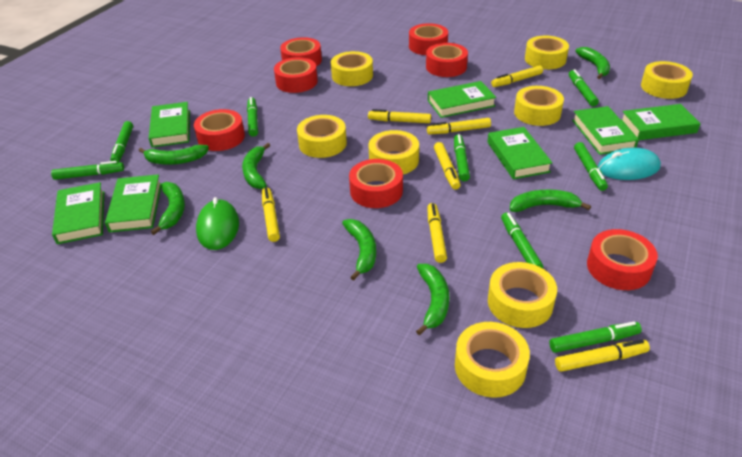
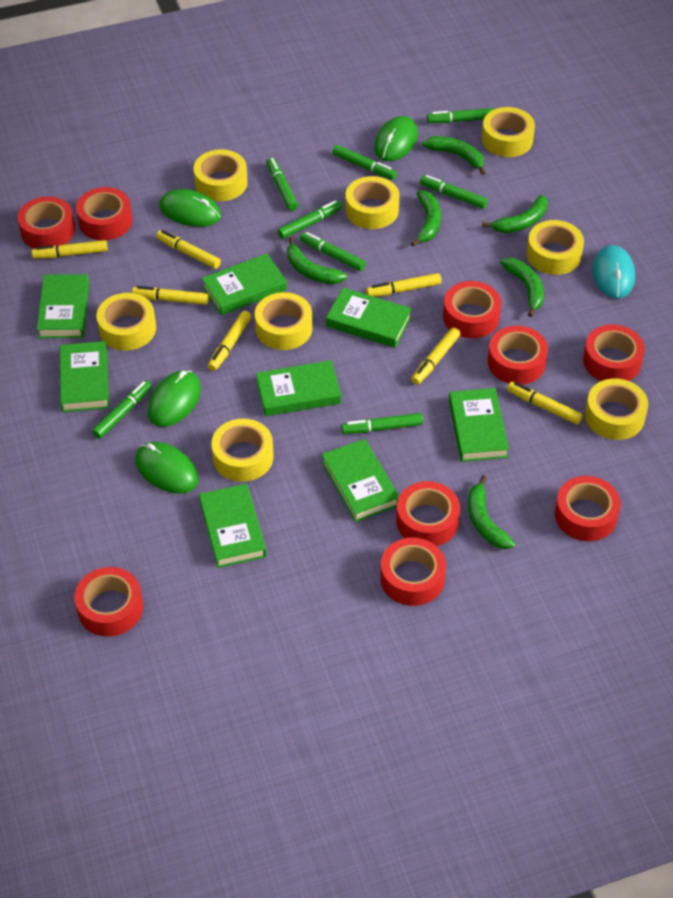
green banana: [139,145,209,165] [151,182,185,235] [242,143,270,189] [342,219,376,280] [416,264,449,335] [510,190,591,212] [575,47,610,79] = 7 -> [287,237,347,284] [411,190,441,247] [422,136,485,175] [468,475,515,549] [482,195,548,233] [500,257,544,317] = 6
green book: [52,182,104,244] [105,174,162,233] [149,102,190,147] [428,81,496,118] [487,127,552,179] [572,106,639,155] [621,104,701,140] = 7 -> [37,274,89,338] [60,341,109,412] [199,484,267,568] [202,254,287,315] [256,360,341,416] [322,439,399,522] [326,287,412,348] [449,388,509,462] = 8
green mouse: [196,197,239,250] = 1 -> [135,442,199,494] [148,370,201,427] [159,189,221,227] [374,116,418,161] = 4
red tape: [194,109,245,151] [274,57,318,93] [280,37,322,67] [349,159,403,208] [409,23,448,55] [426,43,468,77] [587,229,658,290] = 7 -> [18,196,75,249] [74,567,143,637] [76,187,133,241] [380,537,446,606] [396,481,460,546] [443,281,501,338] [488,326,548,385] [555,476,621,541] [583,325,645,381] = 9

